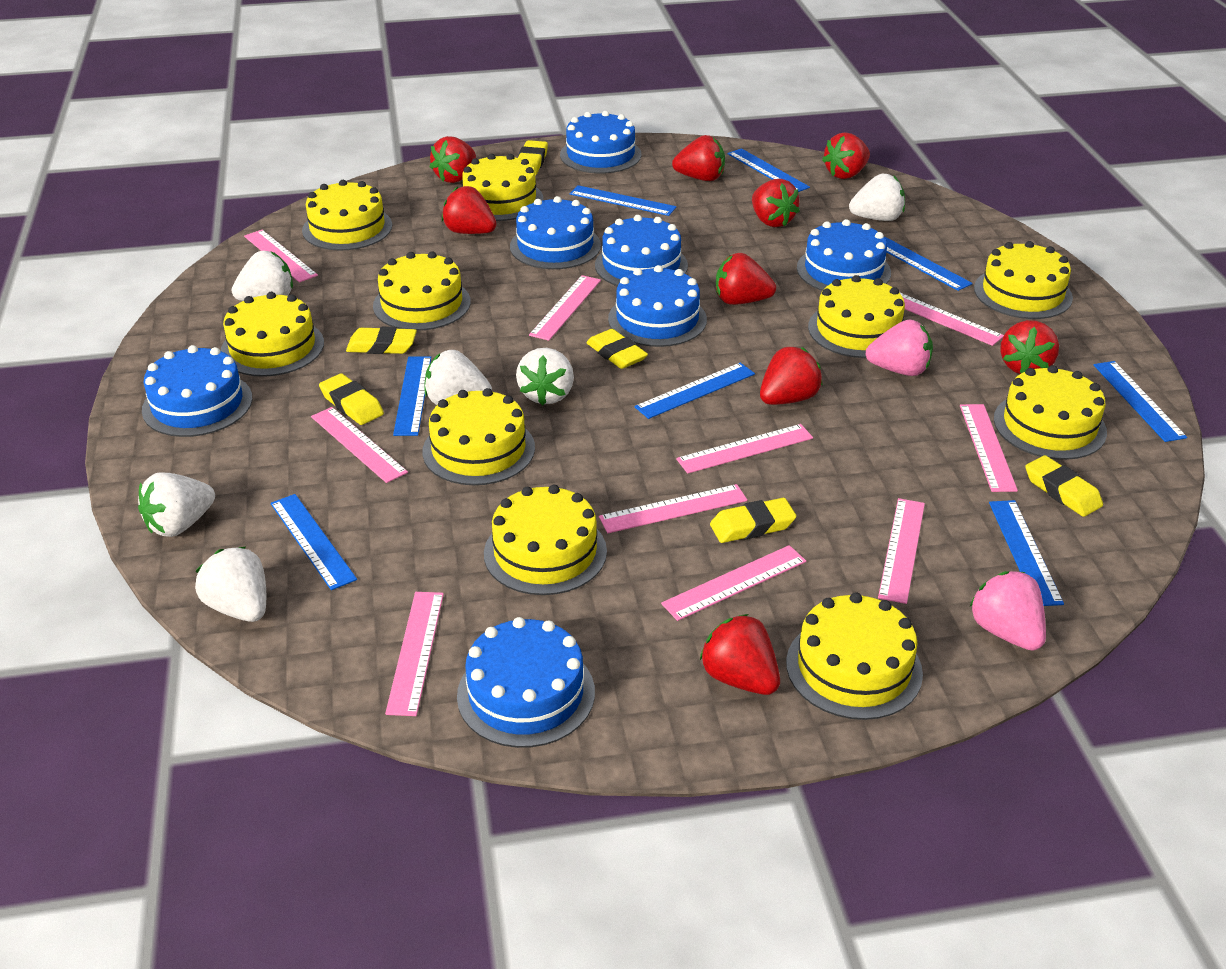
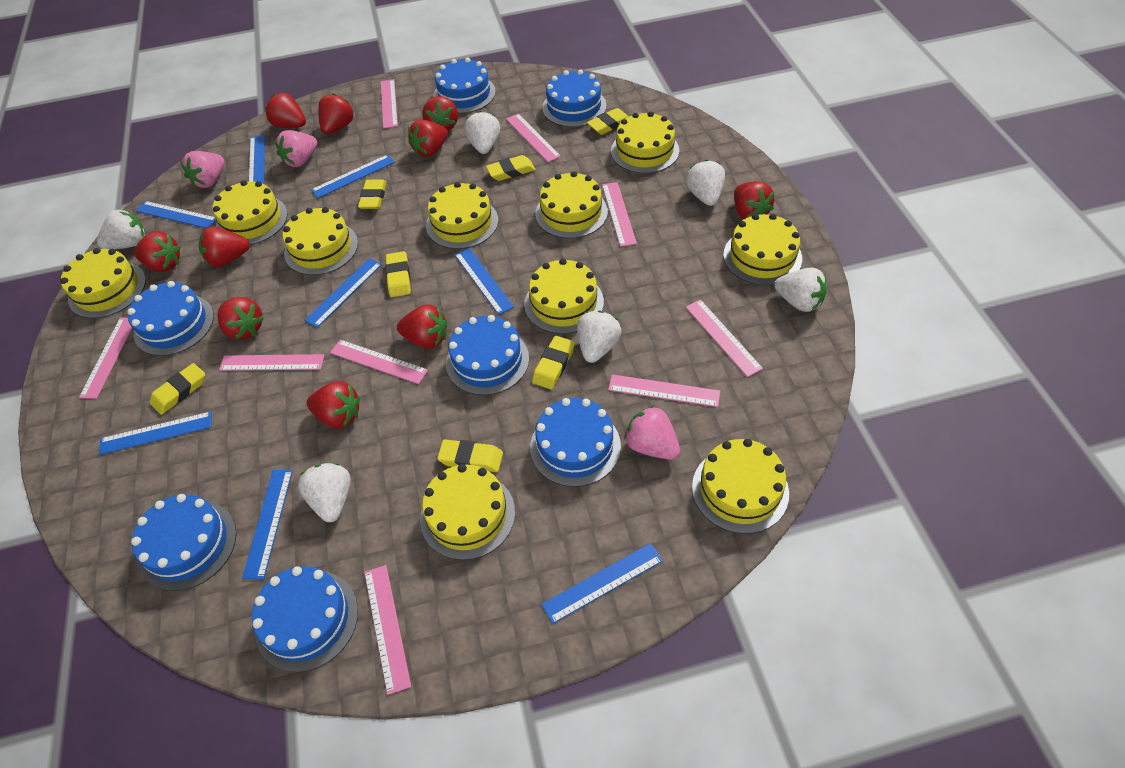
pink ruler: [244,230,318,282] [311,407,408,483] [385,592,444,716] [529,275,601,341] [599,484,747,533] [661,545,806,621] [676,424,813,474] [878,498,925,604] [899,292,1004,346] [960,404,1018,492] = 10 -> [79,318,132,399] [219,354,324,371] [330,340,428,384] [364,565,411,695] [381,79,398,128] [506,114,561,162] [602,182,637,247] [608,374,720,407] [686,300,763,377] = 9
pink strawberry: [865,320,933,376] [970,571,1046,651] = 2 -> [181,151,224,188] [275,130,317,167] [624,406,680,460] = 3
red strawberry: [430,136,476,183] [442,186,497,234] [672,135,725,181] [700,614,780,695] [716,253,776,305] [752,179,800,227] [760,347,823,405] [822,132,870,179] [1000,320,1059,374] = 9 -> [134,231,181,272] [199,226,250,267] [217,297,264,340] [265,93,306,128] [307,381,360,429] [318,93,354,134] [397,304,447,349] [408,120,448,157] [422,96,458,131] [734,181,775,219] = 10
yellow eraser: [319,373,384,425] [346,327,417,354] [518,140,548,175] [586,329,648,369] [710,498,797,543] [1025,455,1103,517] = 6 -> [150,363,205,415] [358,180,387,209] [385,251,411,297] [437,439,503,472] [486,155,535,181] [532,336,575,389] [587,108,629,135] = 7

